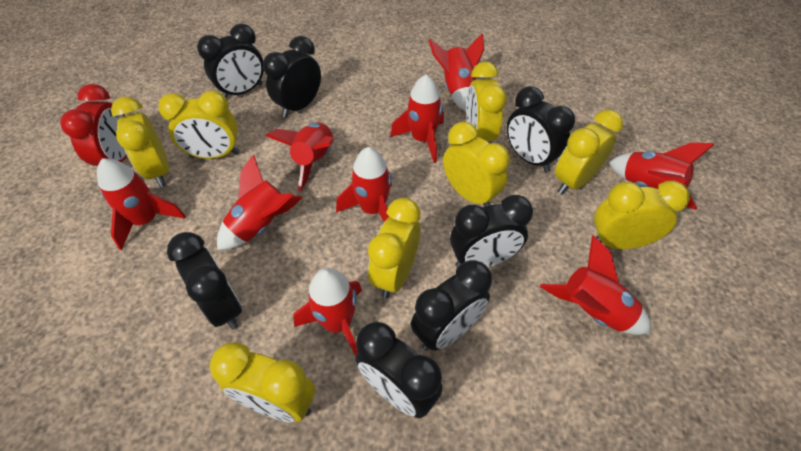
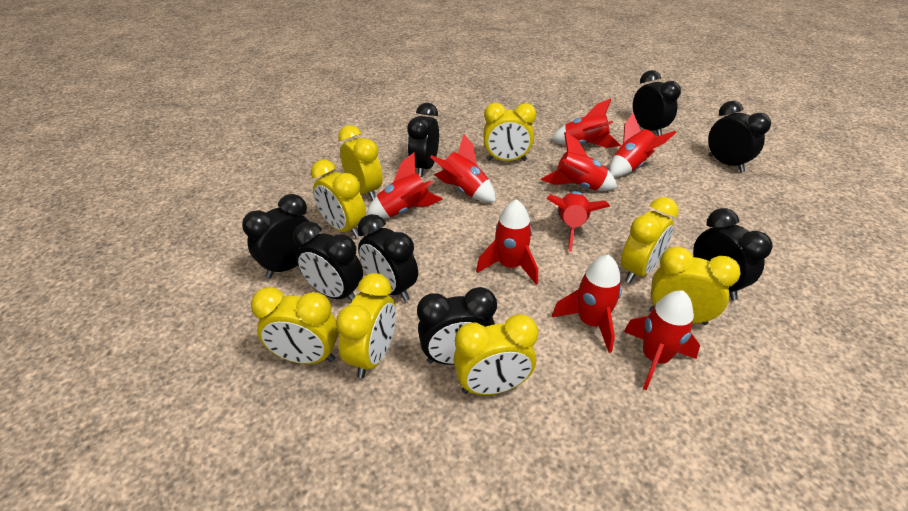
black clock: [167,232,242,330] [197,24,264,99] [263,36,321,118] [356,322,442,418] [411,260,492,351] [450,195,533,268] [507,86,575,172] = 7 -> [242,194,310,278] [293,222,363,302] [357,214,418,301] [407,103,439,177] [417,287,497,365] [633,70,681,136] [693,208,773,300] [708,101,771,173] = 8
red clock: [60,84,127,166] = 1 -> none = 0

